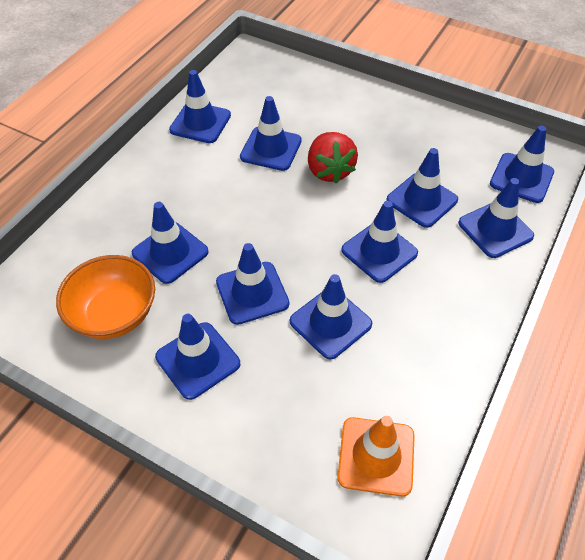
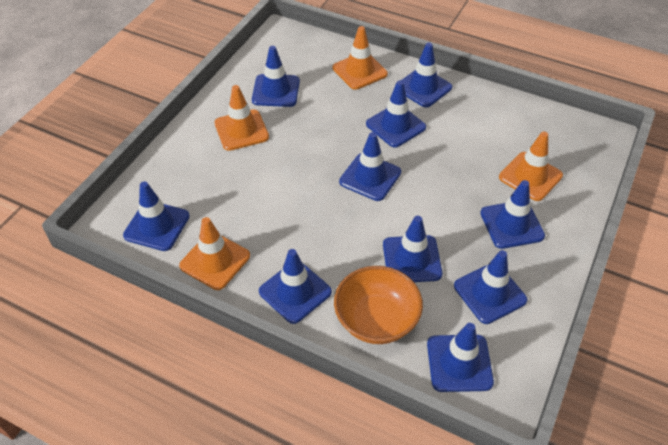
orange traffic cone: [338,416,415,497] = 1 -> [179,217,250,290] [214,85,269,151] [333,26,388,90] [499,131,563,201] = 4
red strawberry: [308,132,358,183] = 1 -> none = 0

